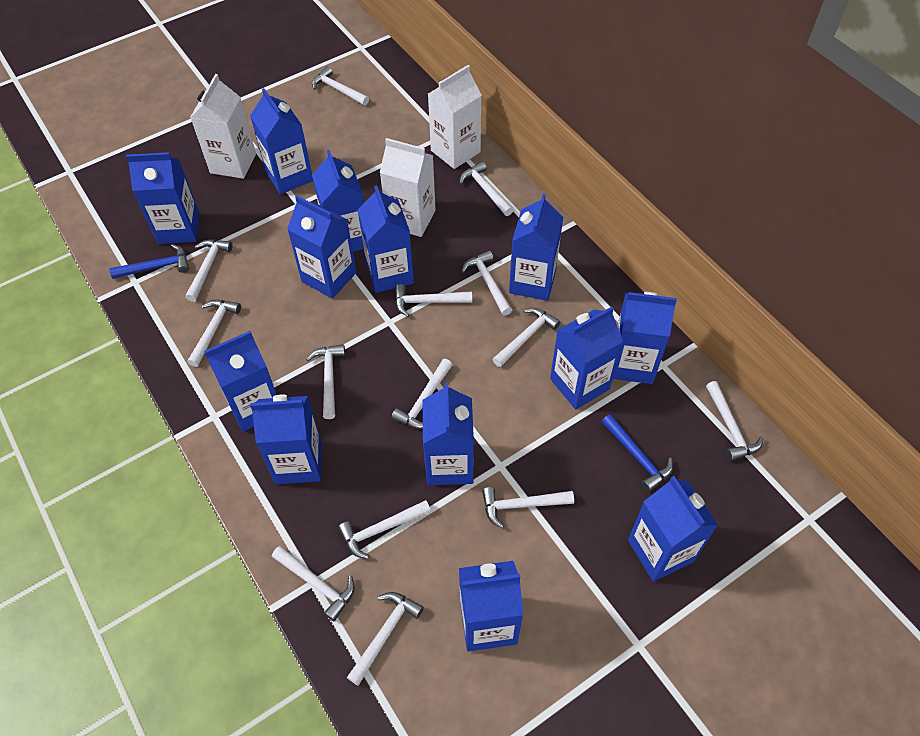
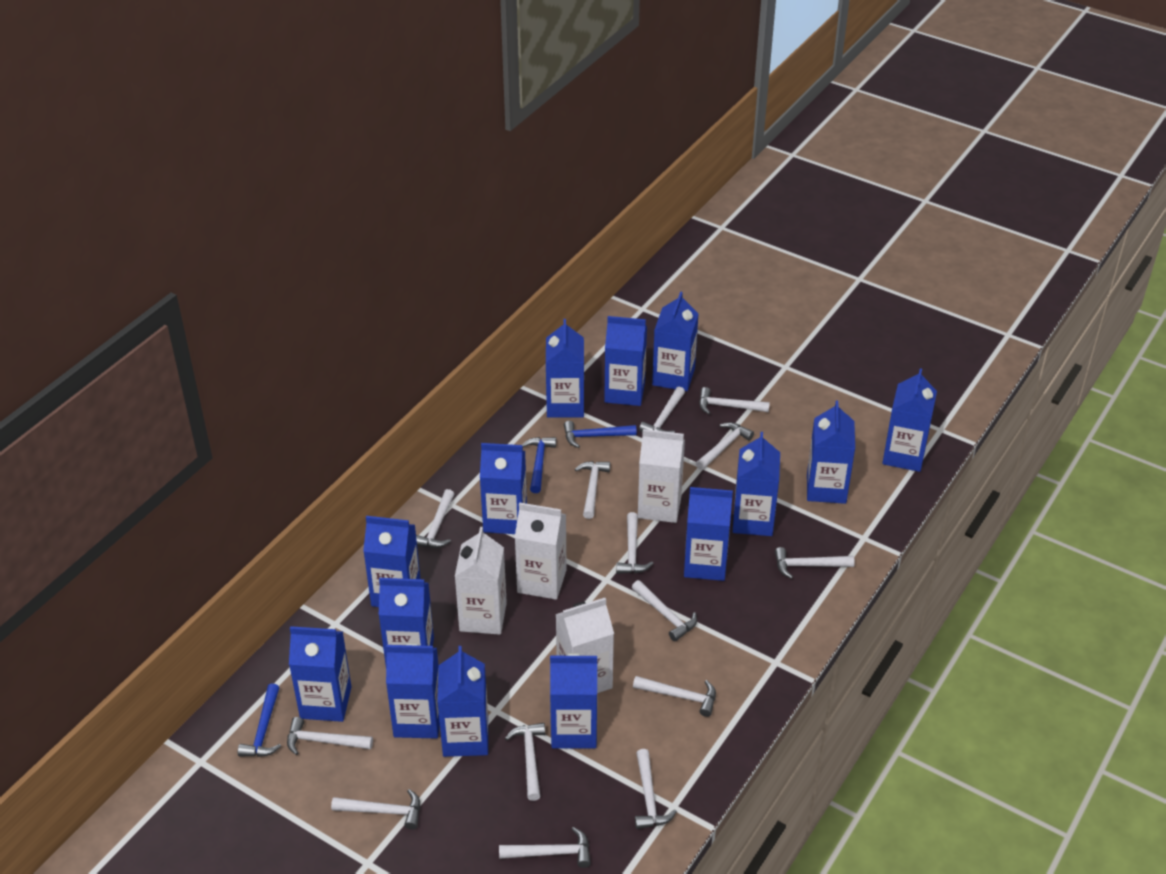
blue carton: [126,152,200,244] [204,331,277,432] [250,88,313,194] [250,394,322,484] [287,196,356,299] [312,150,364,252] [358,185,414,293] [423,382,474,485] [459,561,523,652] [509,194,563,301] [550,307,623,409] [613,292,677,384] [628,476,718,582] = 13 -> [289,626,351,722] [363,516,420,607] [379,578,434,664] [386,643,440,739] [437,646,488,757] [480,443,527,534] [546,319,584,418] [550,653,597,748] [604,316,647,406] [652,292,699,391] [684,487,733,581] [733,432,780,536] [807,401,855,504] [882,368,937,472] = 14
blue hammer: [109,244,189,279] [602,414,673,492] = 2 -> [238,684,281,757] [522,437,556,493] [564,421,637,448] = 3
white carton: [190,74,256,179] [380,138,436,237] [428,65,482,169] = 3 -> [455,527,507,635] [515,502,567,600] [555,598,614,693] [638,429,685,523] = 4

